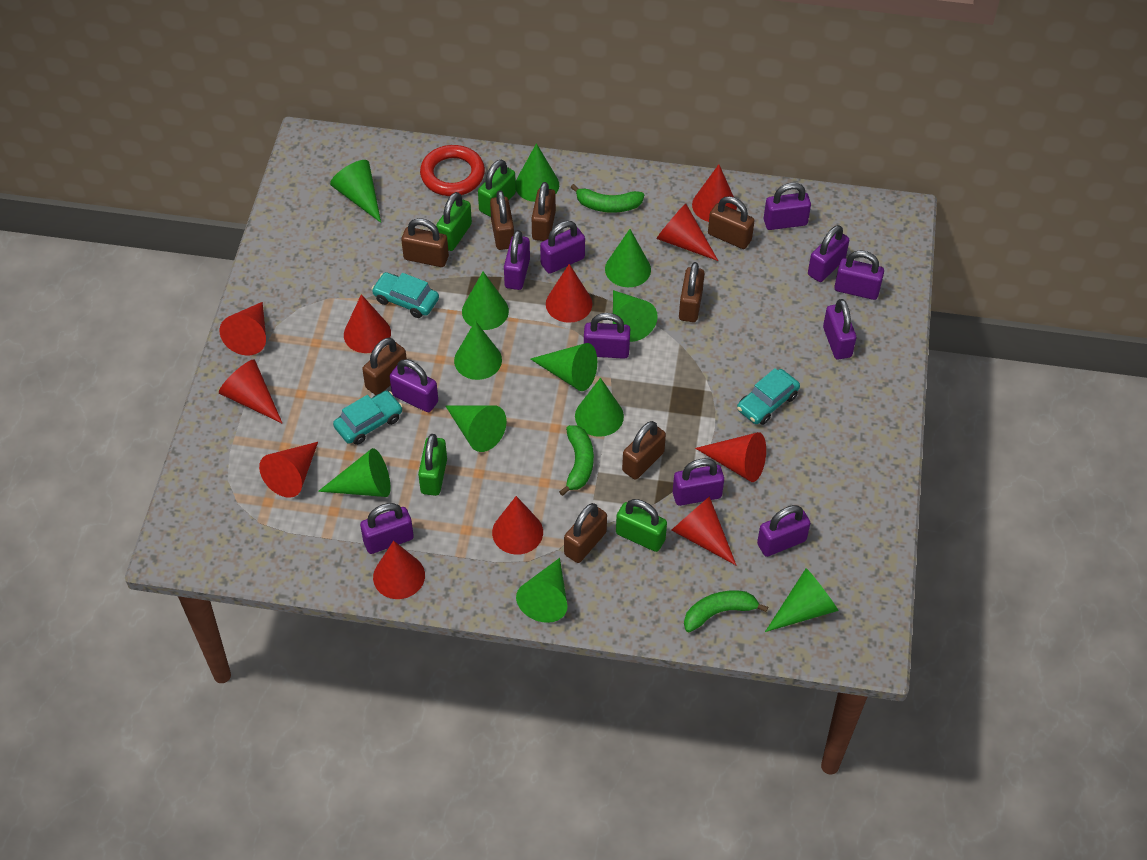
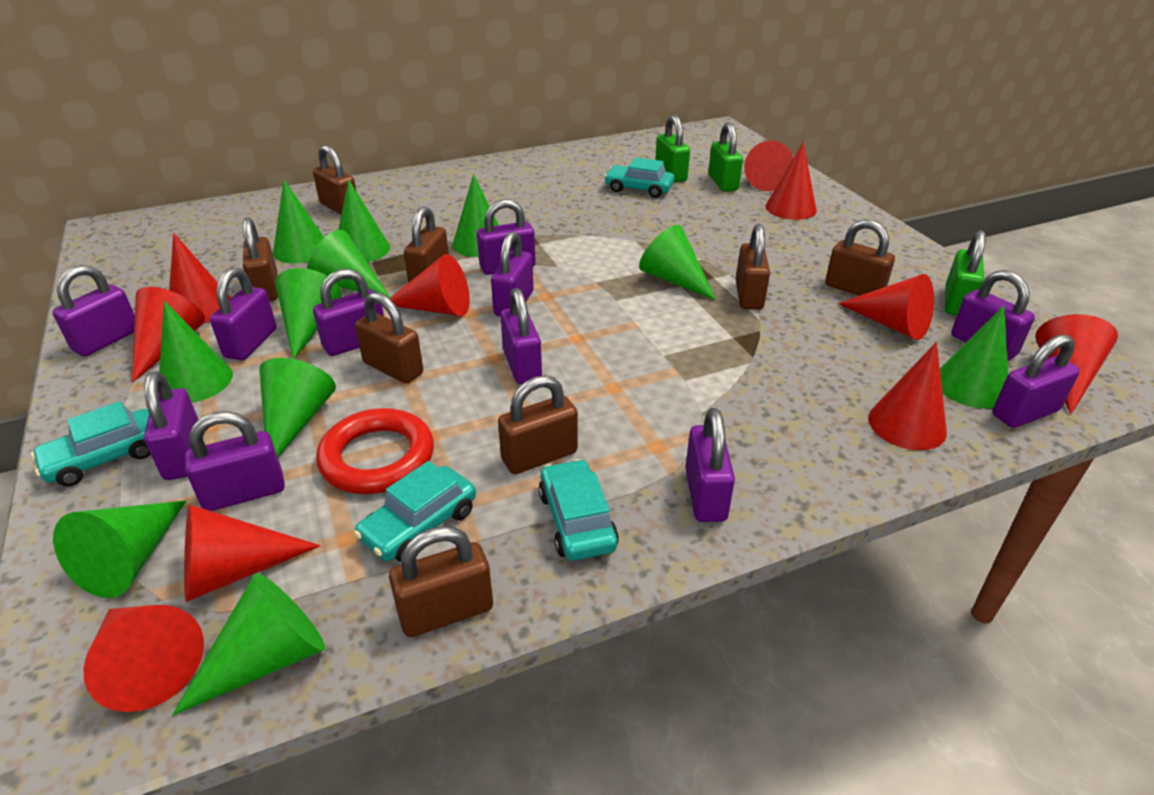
green banana: [559,425,594,496] [570,184,644,213] [684,591,768,632] = 3 -> none = 0
green cone: [318,448,391,497] [330,160,381,223] [446,405,507,452] [454,321,502,380] [462,272,509,330] [516,143,559,202] [516,558,568,623] [531,343,597,391] [575,378,624,437] [605,229,651,287] [613,290,658,342] [765,568,838,632] = 12 -> [53,500,186,598] [159,301,233,403] [172,573,325,715] [259,358,336,457] [273,180,324,263] [275,268,342,359] [307,230,390,298] [338,179,390,262] [453,174,499,257] [639,225,716,300] [940,305,1008,408] = 11
green padlock: [418,434,447,496] [436,192,472,251] [478,159,516,217] [616,499,667,552] = 4 -> [655,115,690,183] [708,122,743,192] [945,230,986,316] = 3
red cone: [219,302,266,356] [219,359,282,423] [259,442,318,498] [344,294,391,353] [373,541,425,599] [492,496,543,555] [546,264,592,323] [656,204,718,261] [671,496,736,565] [692,164,737,222] [695,432,766,482] = 11 -> [84,605,204,712] [132,287,205,383] [169,233,231,323] [184,504,321,602] [390,254,470,316] [744,140,793,191] [765,142,817,220] [838,274,934,340] [868,342,947,450] [1035,314,1118,414] = 10
turquoise car: [333,391,403,445] [372,272,439,318] [737,368,800,425] = 3 -> [31,401,151,486] [354,461,476,562] [539,459,619,561] [604,157,674,198] = 4

